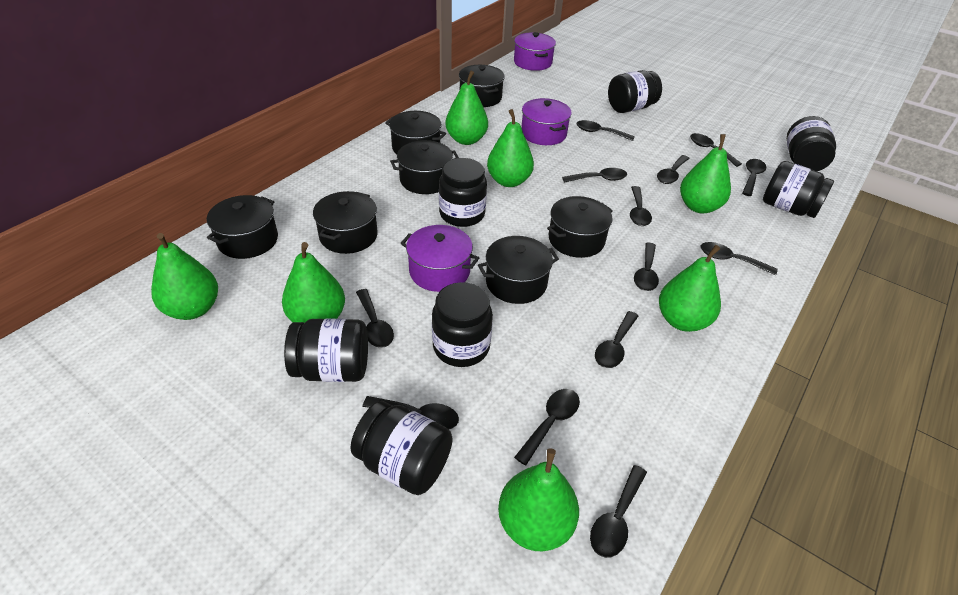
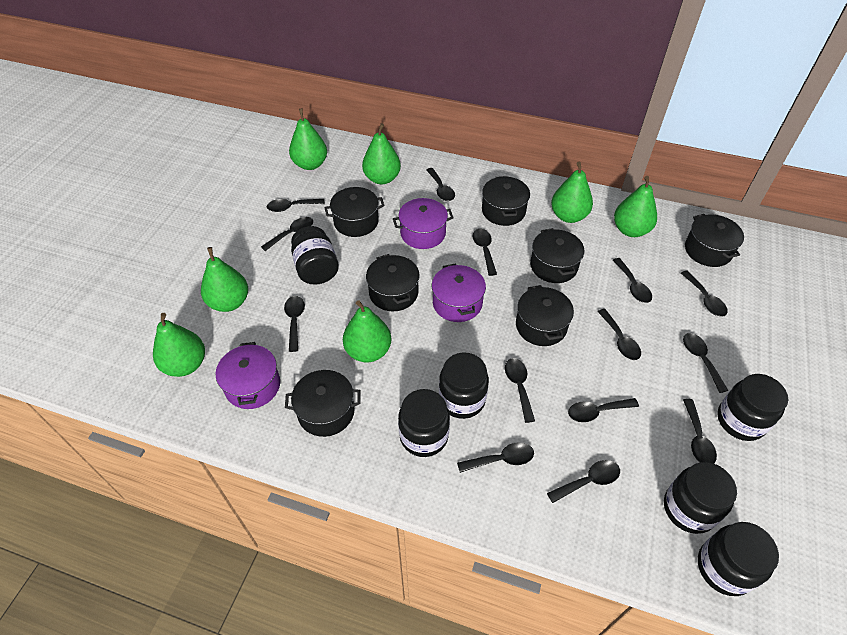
black jar: [284,318,368,382] [350,401,452,495] [432,282,493,367] [439,158,487,227] [608,70,662,113] [763,161,834,218] [786,116,836,171] = 7 -> [291,226,339,285] [398,389,450,457] [439,352,489,419] [664,462,737,534] [698,522,779,596] [717,374,788,441] = 6
black spoon: [356,289,394,348] [363,396,459,429] [514,389,580,465] [562,168,627,183] [577,120,635,141] [590,465,647,558] [595,311,638,368] [630,186,652,226] [634,243,659,291] [657,155,690,184] [690,133,742,167] [701,242,778,275] [742,159,766,196] = 13 -> [261,217,313,251] [267,199,325,212] [284,296,305,352] [426,168,455,201] [457,442,534,473] [473,229,497,276] [505,358,535,423] [547,460,620,503] [568,398,639,422] [598,309,641,360] [613,258,652,303] [681,271,728,317] [683,333,728,393] [683,399,717,464] = 14

